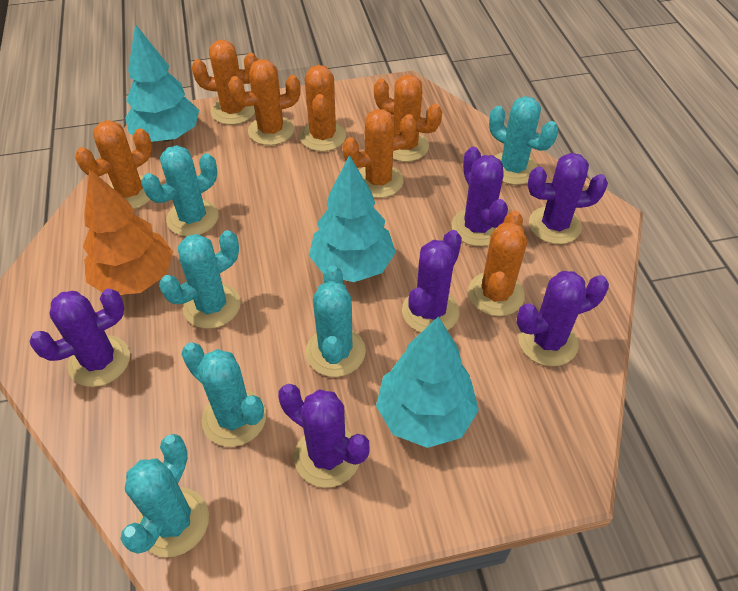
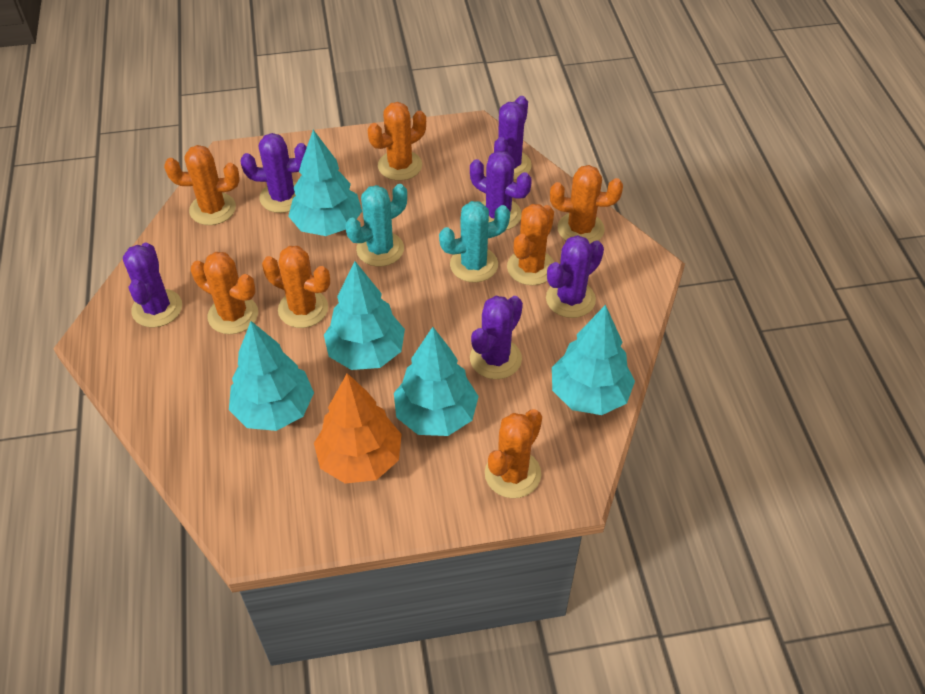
turquoise cactus: [120,434,209,557] [142,145,219,236] [159,230,241,329] [181,342,266,447] [306,265,366,377] [489,96,558,185] = 6 -> [345,184,407,266] [439,201,510,283] = 2
turquoise tree: [125,24,199,142] [309,155,396,282] [376,316,479,448] = 3 -> [229,321,314,431] [288,130,362,236] [324,261,405,370] [394,327,479,436] [552,305,635,415] = 5

